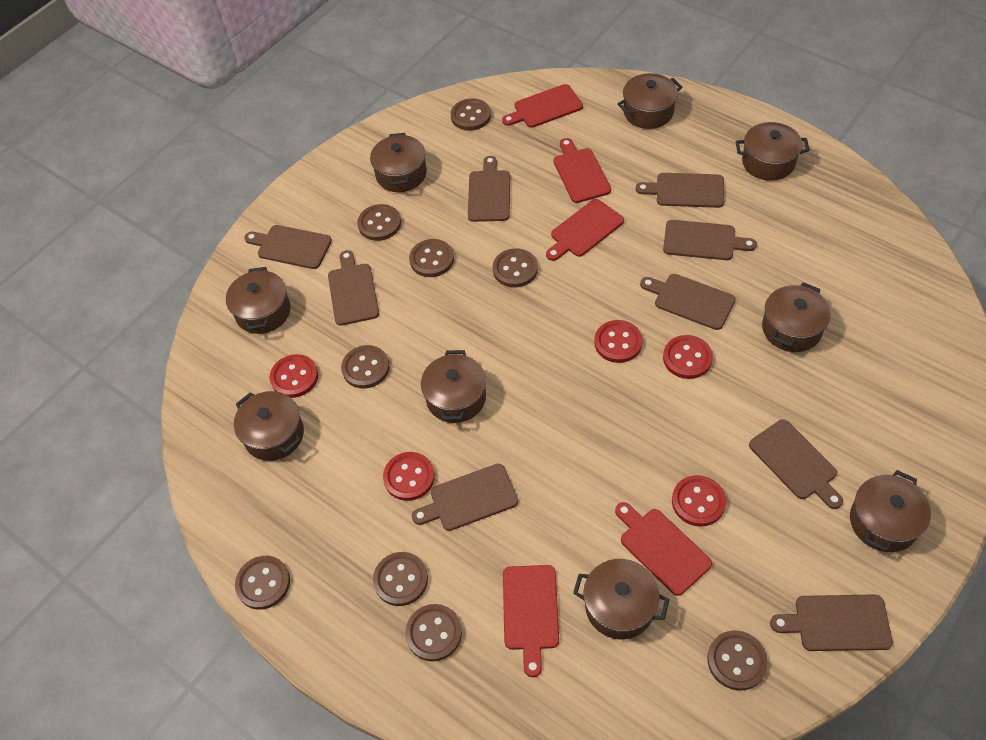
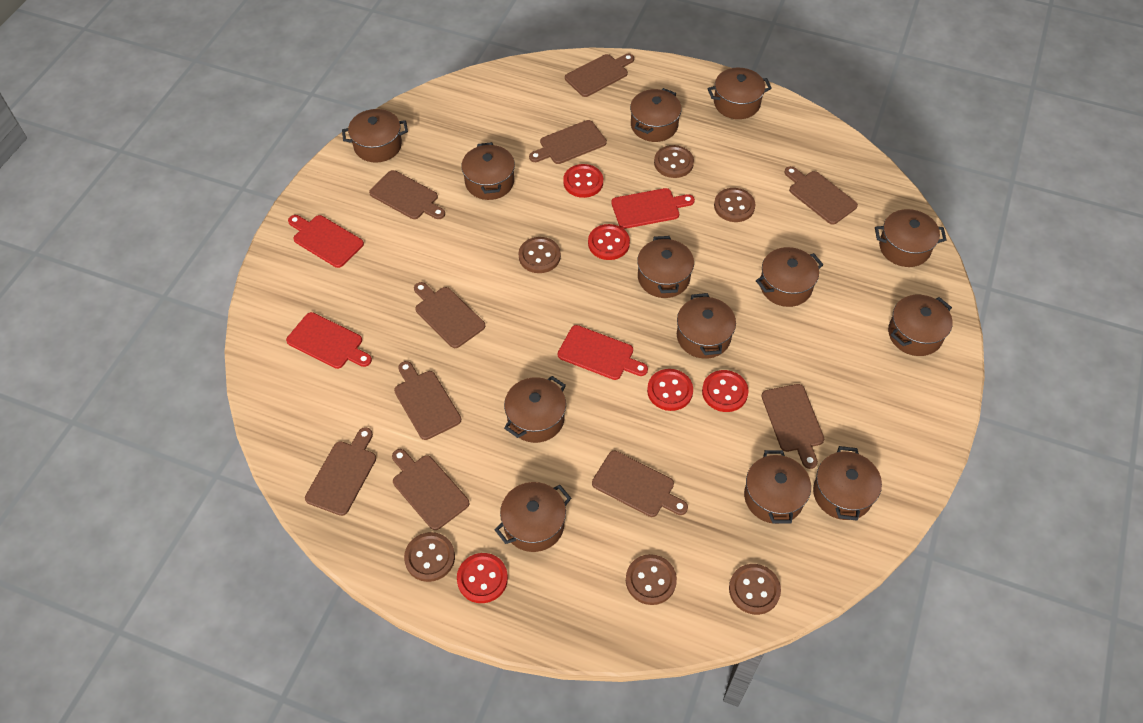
brown button: [235,556,290,610] [341,345,390,389] [357,204,401,241] [373,552,428,606] [405,604,462,662] [409,239,454,277] [451,98,491,131] [493,248,538,288] [707,630,768,691] = 9 -> [404,532,455,582] [519,237,561,273] [626,554,677,605] [654,145,694,178] [714,188,755,222] [729,564,781,615] = 6
brown cutting board: [244,225,332,269] [328,250,379,326] [412,464,518,531] [468,156,510,222] [636,173,724,208] [640,274,736,330] [663,220,757,260] [749,419,843,509] [770,594,893,651] = 9 -> [305,427,376,516] [369,170,445,219] [392,449,469,530] [394,361,461,440] [414,282,485,348] [529,120,607,164] [565,54,634,97] [592,451,688,517] [762,384,824,469] [784,166,858,225] = 10
brown pot: [226,267,291,334] [234,391,304,461] [370,133,427,192] [421,350,486,423] [573,559,670,639] [617,73,682,129] [736,122,810,181] [762,282,831,352] [850,470,931,552] = 9 -> [342,109,408,163] [461,142,515,200] [495,482,571,552] [504,376,566,443] [630,88,682,142] [637,236,694,298] [677,293,736,359] [707,68,772,119] [744,450,811,524] [756,247,824,307] [813,446,882,521] [875,209,947,267] [888,295,953,356] = 13
red cutting board: [502,84,583,128] [503,565,559,677] [546,199,624,261] [553,138,611,203] [615,502,712,596] = 5 -> [286,312,372,369] [288,215,364,268] [558,325,648,380] [611,188,695,229] = 4

